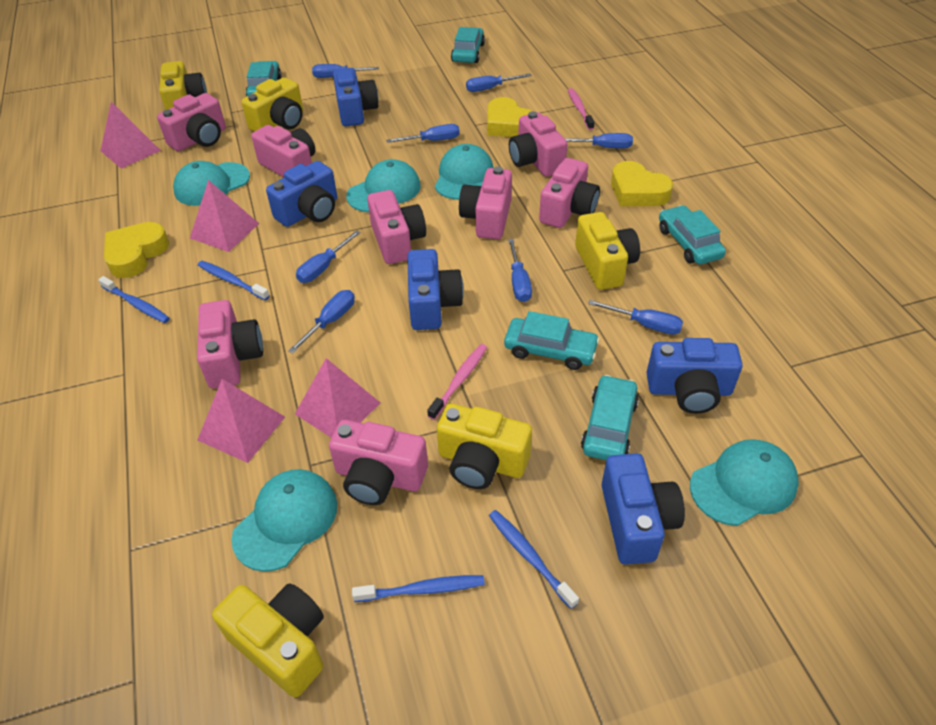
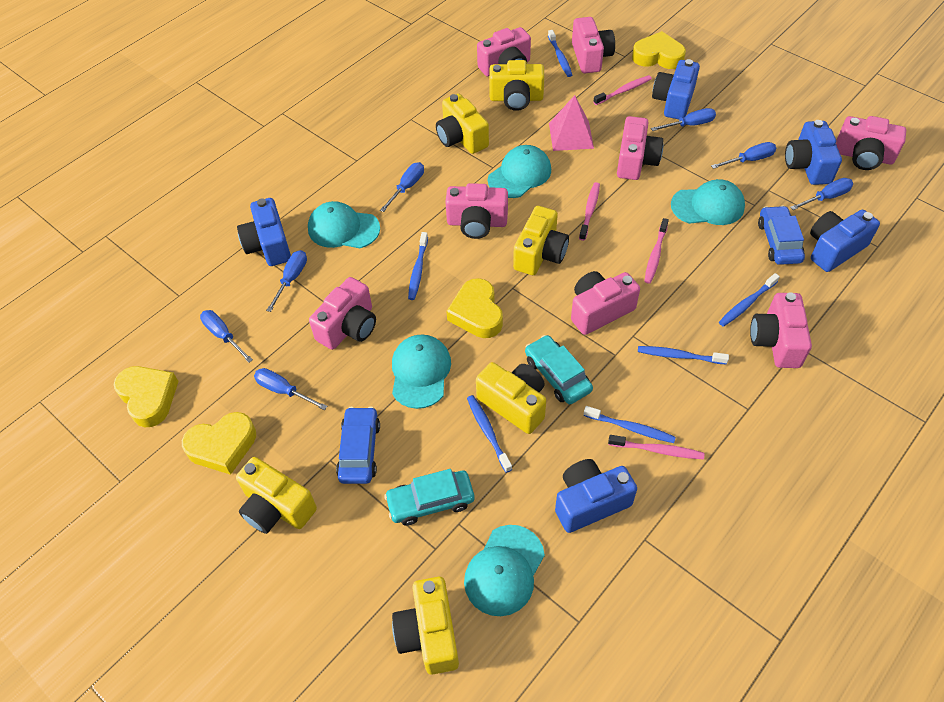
blue car: none = 0 -> [336,407,380,484] [758,206,805,265] = 2
blue screwdriver: [288,290,355,353] [296,230,361,283] [312,64,379,78] [386,124,460,143] [466,74,532,92] [508,239,532,302] [565,133,633,148] [588,300,683,335] = 8 -> [200,310,253,363] [254,368,328,410] [266,250,307,312] [380,162,424,212] [651,108,716,131] [711,142,776,169] [790,178,853,210] = 7
blue toothbrush: [98,276,170,323] [198,261,270,300] [352,575,485,602] [489,510,579,609] = 4 -> [408,232,428,300] [467,395,512,473] [548,30,572,77] [584,406,676,443] [638,346,729,365] [719,273,780,327] = 6
pink pyramid: [100,102,161,169] [190,180,259,252] [198,379,285,463] [295,358,380,438] = 4 -> [549,95,594,151] = 1
pink toothbrush: [427,344,487,420] [568,88,595,130] = 2 -> [579,182,600,241] [593,75,652,105] [608,435,704,459] [644,218,669,284] = 4
turquoise car: [246,61,282,96] [451,27,485,63] [504,311,600,370] [581,375,639,460] [659,205,726,265] = 5 -> [384,469,475,526] [525,335,593,404] = 2
yellow camera: [159,61,207,110] [212,583,324,697] [241,77,303,132] [437,403,532,489] [575,212,640,290] = 5 -> [236,457,317,534] [392,577,459,675] [436,94,489,154] [476,362,546,434] [489,60,544,111] [513,206,569,275] = 6
yellow heart: [104,222,169,278] [487,97,532,137] [611,161,673,206] = 3 -> [114,366,178,427] [182,412,256,475] [446,278,503,338] [632,31,686,69] = 4

